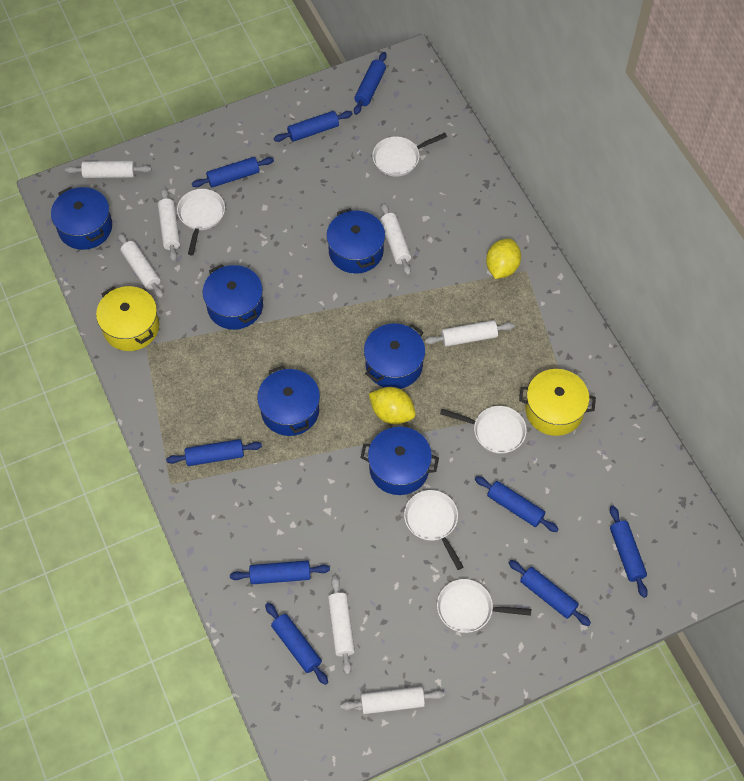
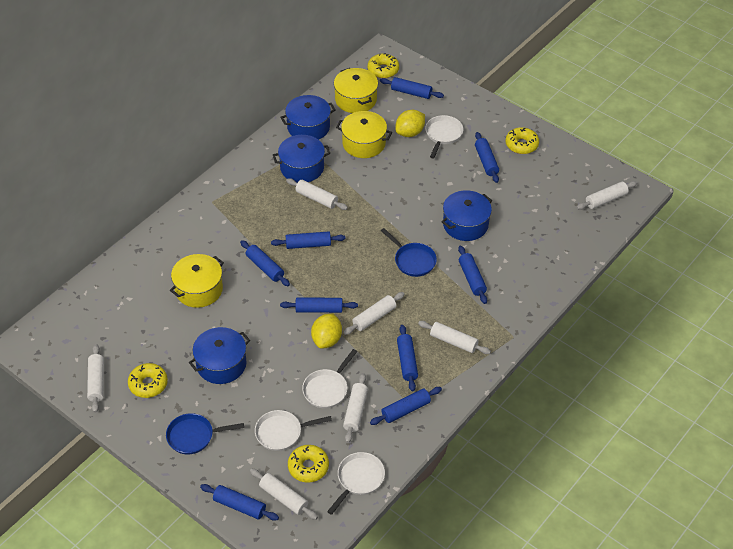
blue pan: none = 0 -> [166,413,244,454] [381,228,437,277] = 2
blue pot: [51,187,112,250] [203,264,263,330] [257,366,320,436] [326,208,385,274] [360,427,439,495] [364,324,425,389] = 6 -> [189,327,250,384] [273,135,330,183] [280,95,335,140] [441,190,492,241] = 4
white pan: [177,189,225,255] [373,133,447,177] [404,490,463,570] [437,579,531,633] [440,406,527,454] = 5 -> [255,410,332,451] [302,349,357,408] [327,452,385,515] [425,115,463,158] = 4
yellow donut: none = 0 -> [128,363,168,398] [288,445,329,483] [368,53,399,78] [505,127,539,154] = 4
yellow pot: [96,286,159,351] [519,369,596,436] = 2 -> [170,254,224,308] [334,68,378,113] [336,111,392,158] = 3

